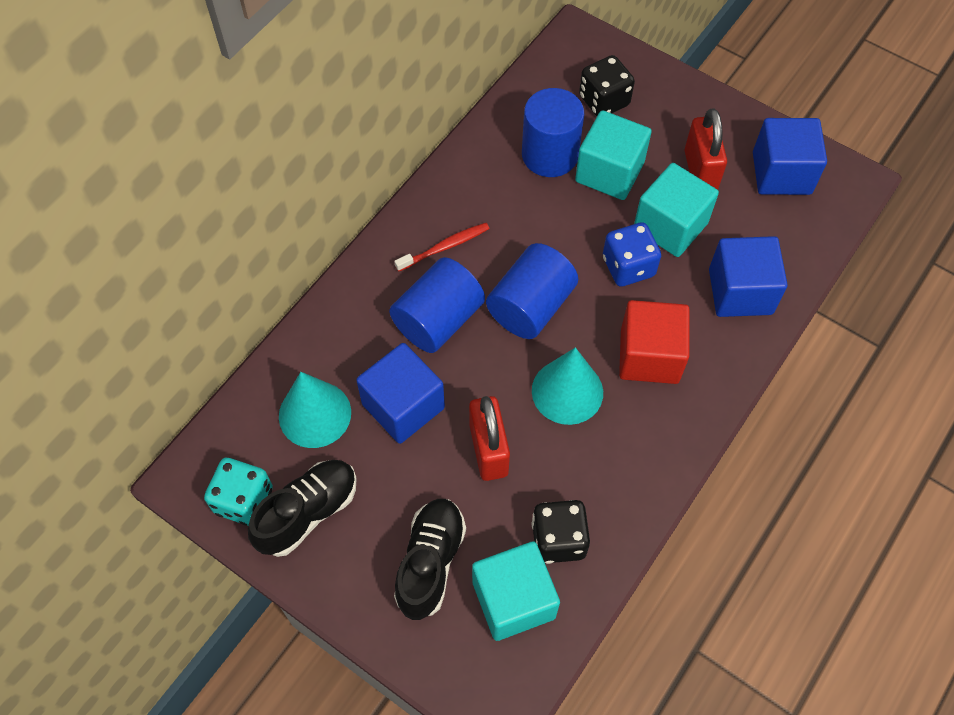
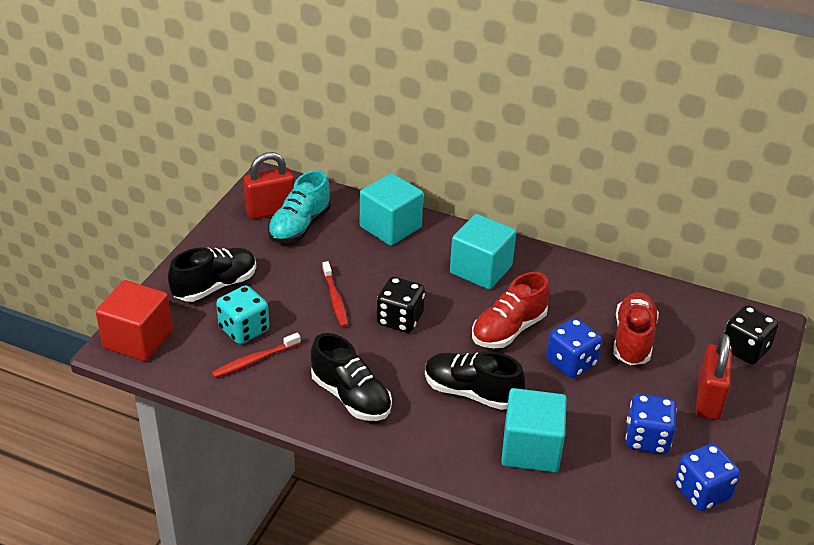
black shoe: [248,460,357,557] [394,499,466,620] = 2 -> [168,247,256,302] [310,333,392,421] [425,351,525,410] = 3
blue cube: [356,343,445,444] [709,236,788,317] [753,118,827,195] = 3 -> none = 0
blue cylinder: [389,257,485,353] [486,243,578,339] [522,88,584,177] = 3 -> none = 0
blue dice: [603,222,661,287] = 1 -> [546,318,602,378] [626,394,677,454] [675,443,740,511] = 3
red shoe: none = 0 -> [472,272,550,348] [613,293,659,365] = 2
red toothbrush: [394,223,490,272] = 1 -> [212,333,301,378] [322,261,348,328] = 2
turquoise cone: [279,372,351,448] [532,347,603,425] = 2 -> none = 0
turquoise shoe: none = 0 -> [268,170,331,243] = 1

